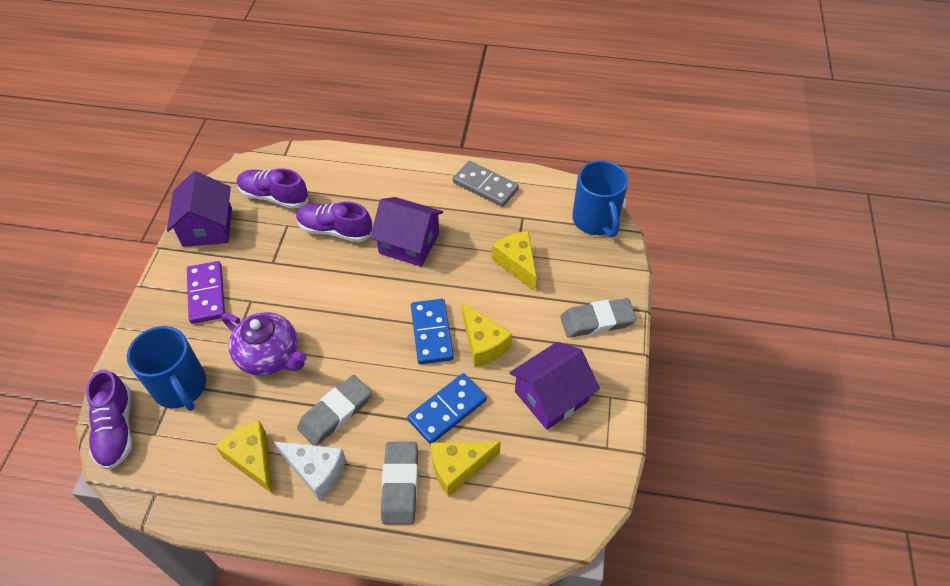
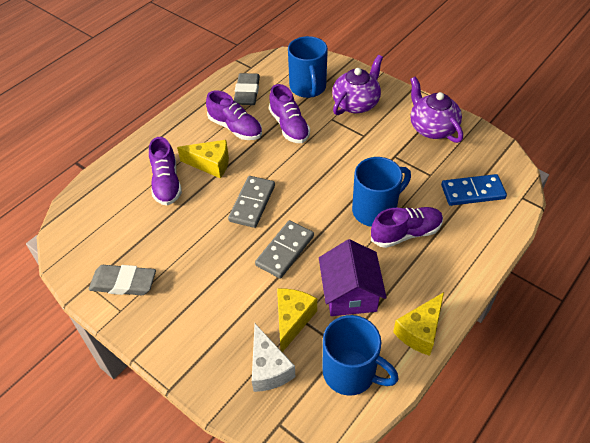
blue domino: [407,373,487,444] [411,299,454,364] = 2 -> [441,174,507,206] = 1
blue mug: [127,326,206,411] [572,160,628,237] = 2 -> [288,36,328,98] [323,315,399,396] [352,157,411,227] = 3
grey domino: [453,161,519,207] = 1 -> [228,176,275,228] [255,220,314,278] = 2
grey eraser: [297,375,372,446] [381,442,418,525] [560,298,637,338] = 3 -> [89,265,156,295] [234,73,260,105] = 2
purple domino: [187,261,225,324] = 1 -> none = 0
purple house: [167,171,232,247] [370,197,443,267] [509,342,600,430] = 3 -> [319,239,387,316] = 1
purple shoe: [86,370,132,470] [237,168,308,209] [296,201,372,242] = 3 -> [149,137,182,206] [206,90,262,140] [269,84,310,143] [371,207,443,248] = 4
purple teapot: [221,312,307,376] = 1 -> [332,55,383,115] [410,77,463,143] = 2
yellow cheese: [215,420,273,494] [431,442,501,497] [462,302,512,367] [492,231,537,291] = 4 -> [177,140,229,178] [277,289,317,352] [393,292,444,356] = 3

